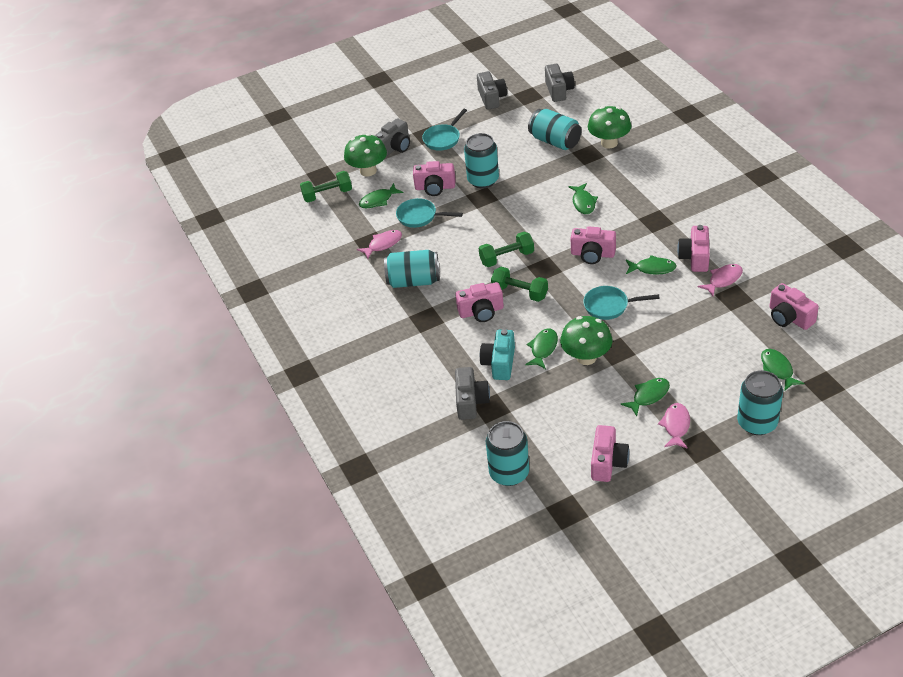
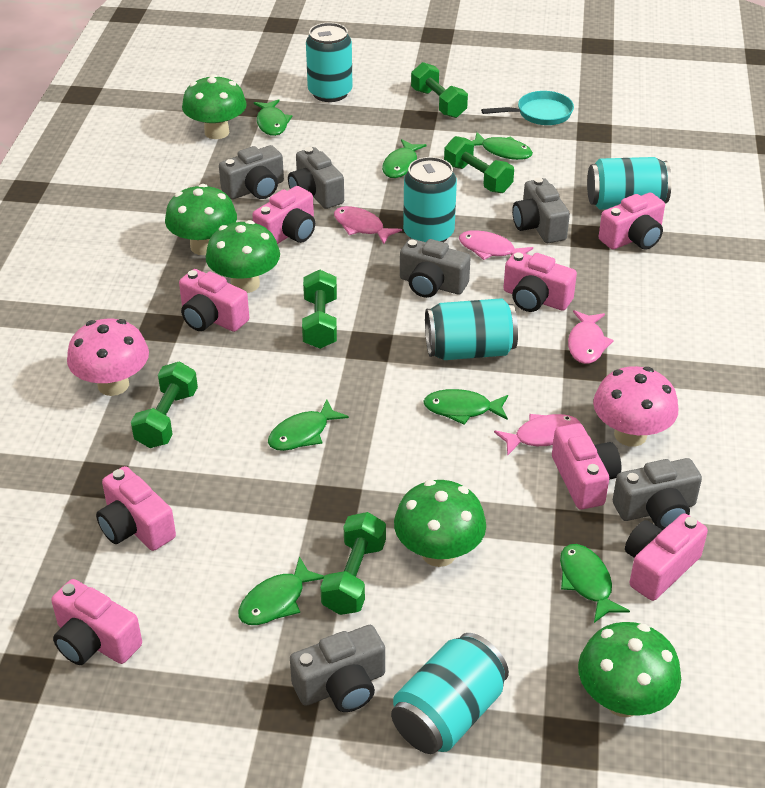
green dumbbell: [300,171,352,202] [479,232,534,267] [491,267,548,302] = 3 -> [131,362,198,448] [302,269,337,349] [320,512,386,615] [411,62,468,118] [444,136,514,193] = 5
green fish: [359,183,404,208] [525,329,558,369] [568,183,598,214] [620,378,670,416] [626,255,677,275] [761,349,804,391] = 6 -> [238,556,324,625] [254,99,292,136] [268,399,349,451] [382,139,427,178] [423,389,508,425] [472,132,533,160] [560,544,630,623] = 7
green mushroom: [344,133,387,177] [560,316,612,365] [588,106,631,148] = 3 -> [165,184,237,255] [182,74,247,139] [206,220,280,293] [394,480,486,567] [578,622,681,717] = 5
grey camera: [374,119,410,157] [455,367,490,420] [477,71,507,110] [545,64,575,102] = 4 -> [219,145,284,199] [288,147,344,209] [290,625,385,712] [400,239,471,298] [512,178,570,243] [613,458,702,530] = 6
pink camera: [413,161,456,196] [455,282,504,322] [571,227,616,264] [591,425,629,482] [677,225,710,272] [769,283,819,330] = 6 -> [51,579,142,665] [96,466,176,551] [179,269,249,332] [252,186,315,244] [503,251,577,312] [552,423,621,510] [599,193,665,250] [625,513,708,601] = 8
pink fish: [357,230,402,259] [658,403,690,449] [698,264,743,296] = 3 -> [334,206,402,244] [459,230,533,260] [494,414,581,456] [568,310,614,364] = 4
pink mushroom: none = 0 -> [67,318,149,396] [593,366,678,447] = 2
turquoise camera: [480,329,515,380] = 1 -> none = 0
turquoise pan: [396,198,463,228] [422,109,467,151] [583,286,660,320] = 3 -> [481,91,574,125] = 1

